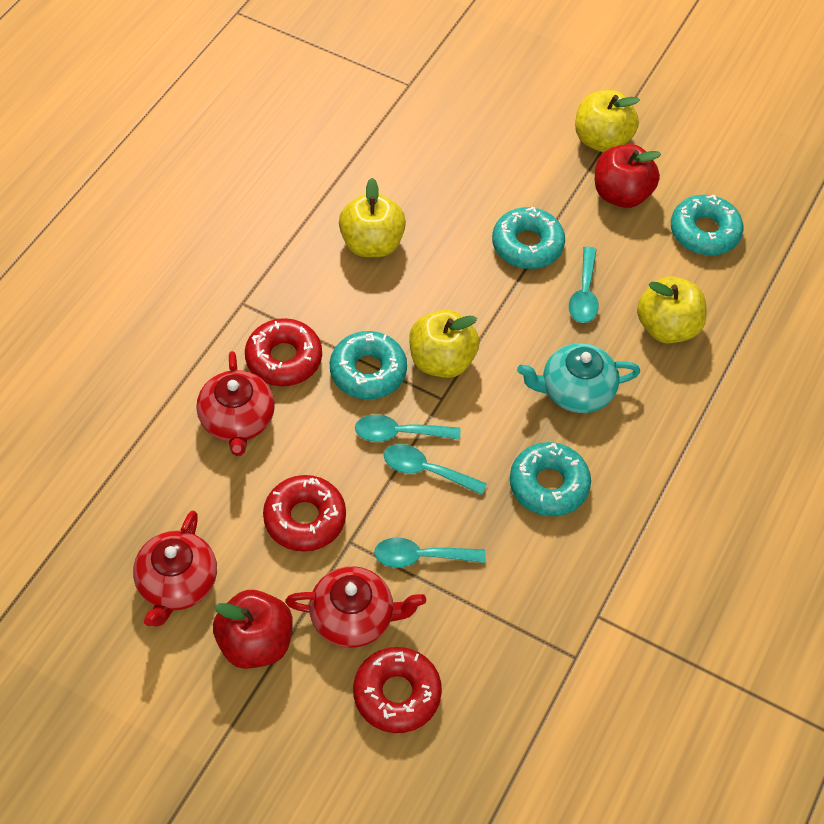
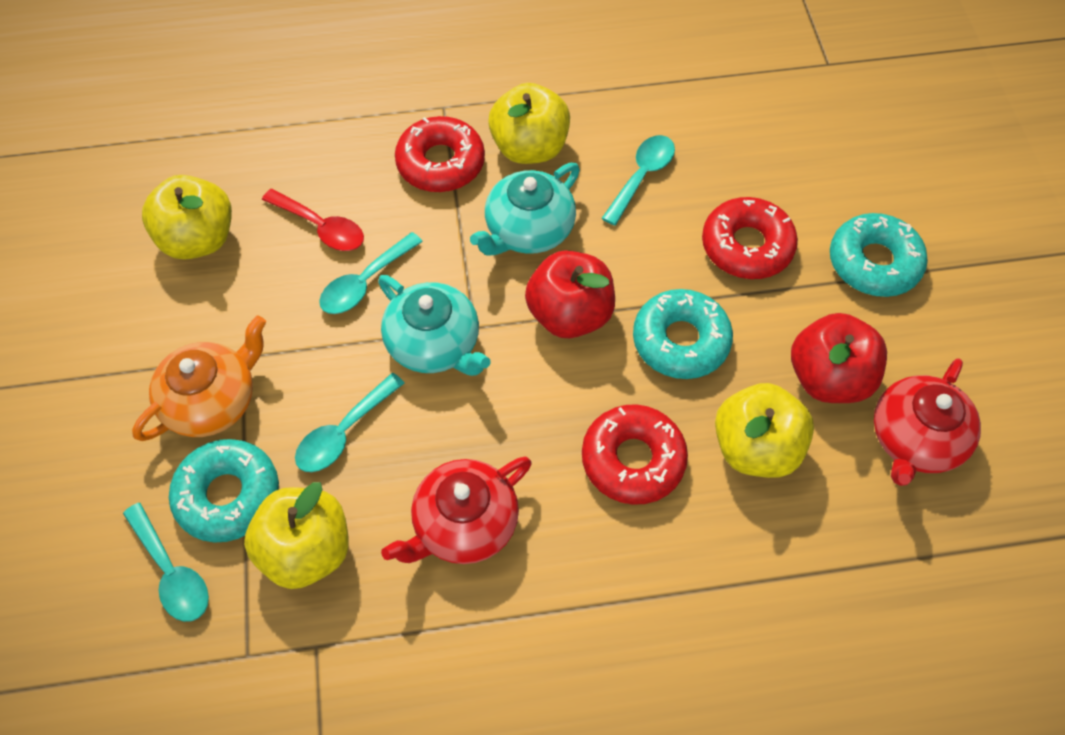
orange teapot: none = 0 -> [132,316,266,441] = 1
red spoon: none = 0 -> [262,189,364,251] = 1
red teapot: [133,510,217,627] [197,351,275,456] [285,566,426,648] = 3 -> [381,456,532,564] [874,358,981,486] = 2
turquoise donut: [330,331,407,399] [492,207,565,269] [510,442,591,516] [671,195,744,256] = 4 -> [169,439,279,543] [633,289,733,379] [830,213,928,297] = 3
turquoise teapot: [517,343,640,413] = 1 -> [378,275,491,376] [470,163,580,256] = 2

